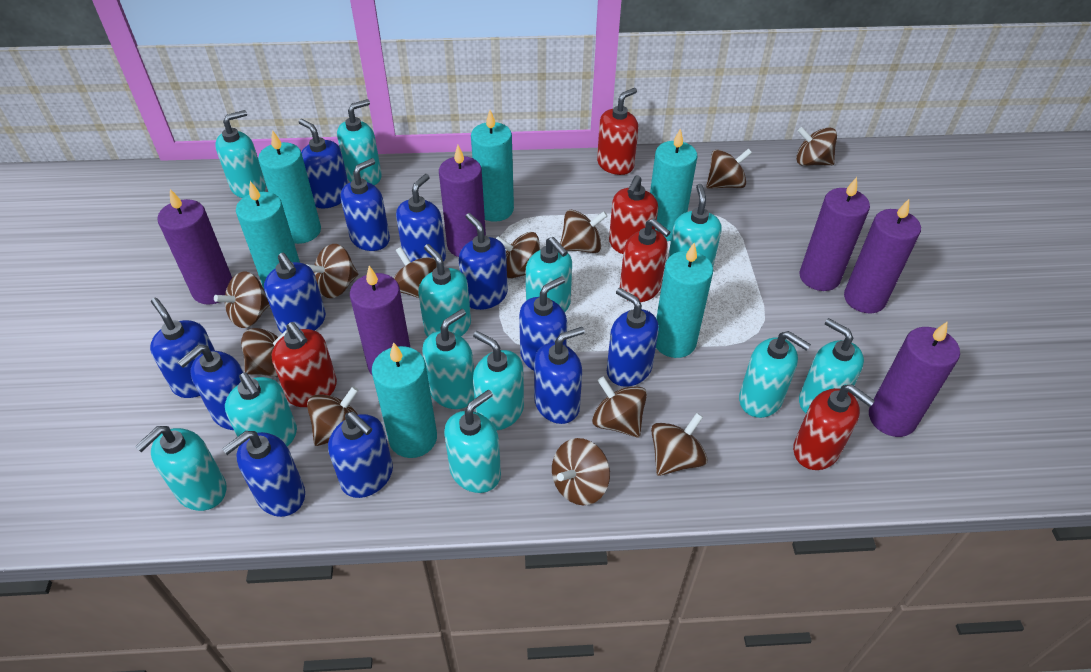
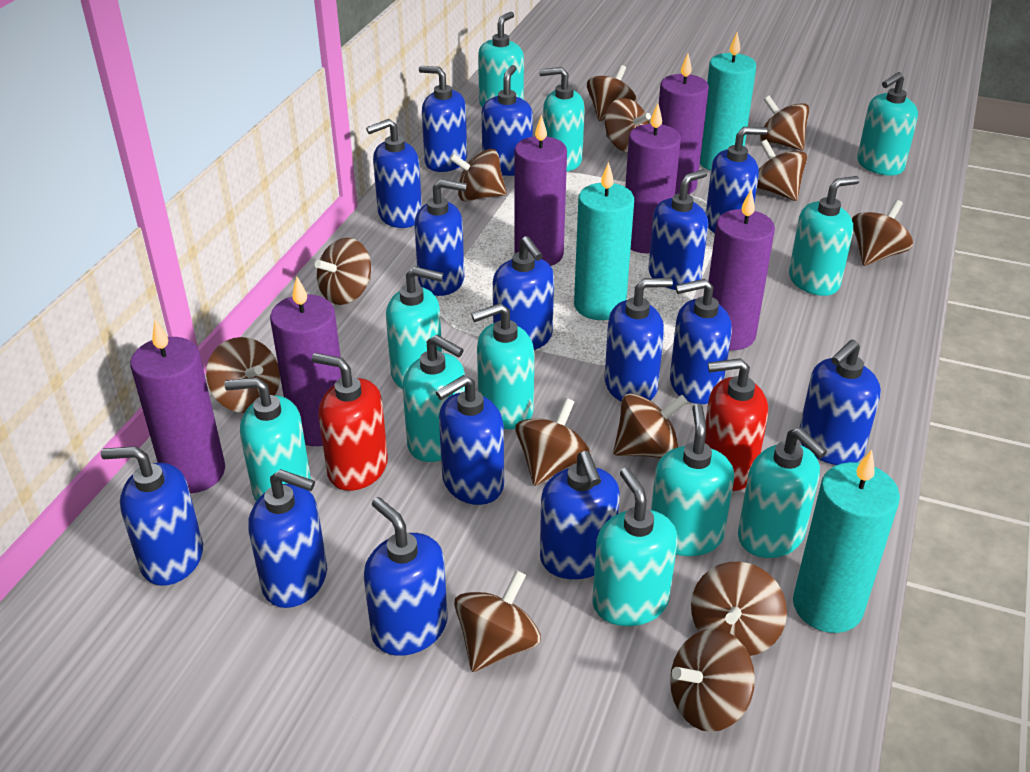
blue soap dispenser: [150,297,215,398] [177,345,244,430] [222,431,305,517] [264,253,326,333] [299,119,348,209] [328,412,393,498] [341,158,390,251] [396,174,446,262] [458,213,508,310] [519,276,567,371] [534,327,585,424] [607,288,659,387] = 12 -> [101,446,203,586] [248,469,327,608] [364,497,448,656] [366,119,422,228] [414,179,467,296] [419,66,467,172] [436,375,504,505] [481,65,533,176] [493,236,554,350] [540,451,620,579] [604,278,673,402] [648,169,708,290] [670,279,732,404] [706,127,767,233] [799,340,881,465] = 15
brown spinning top: [214,272,269,328] [241,328,288,377] [306,244,358,298] [307,386,359,446] [394,247,437,298] [496,232,540,279] [552,438,610,505] [560,210,607,253] [592,376,647,438] [651,413,708,476] [706,149,752,189] [796,127,837,166] = 12 -> [206,337,280,413] [315,238,371,305] [449,149,507,202] [454,570,541,672] [515,398,591,486] [587,65,637,121] [605,98,651,153] [613,393,688,458] [670,629,755,732] [691,562,787,656] [757,139,807,201] [760,96,809,151] [852,200,913,266] = 13
red soap dispenser: [271,322,337,407] [597,88,639,175] [609,175,658,254] [620,218,670,302] [793,384,875,470] = 5 -> [312,353,388,491] [705,358,768,491] = 2
turquoise candle: [236,181,300,288] [258,130,321,244] [372,342,437,458] [471,110,514,222] [650,128,697,241] [656,243,713,358] = 6 -> [574,162,634,320] [700,32,756,171] [793,450,900,633] = 3
turquoise soap dispenser: [135,426,226,511] [215,110,266,198] [225,372,297,446] [337,99,382,185] [418,244,471,337] [422,309,474,409] [444,390,501,493] [473,331,524,430] [526,237,572,312] [668,184,721,266] [739,331,811,418] [799,318,864,413] = 12 -> [224,377,311,501] [386,267,443,389] [402,334,465,462] [471,303,534,429] [478,12,524,107] [539,67,585,172] [592,468,677,626] [651,403,734,556] [738,428,827,558] [789,176,860,296] [857,72,918,176] = 11

